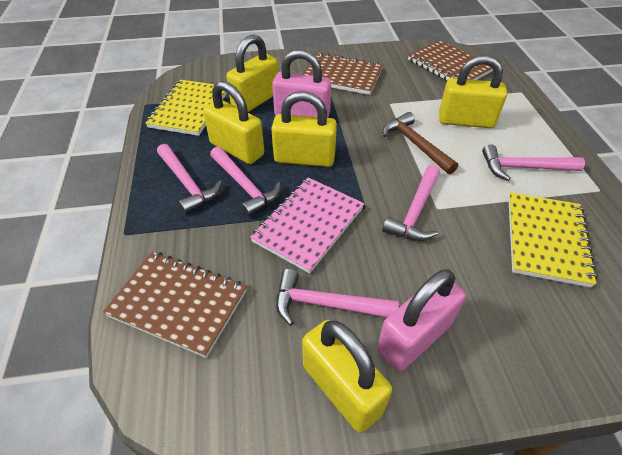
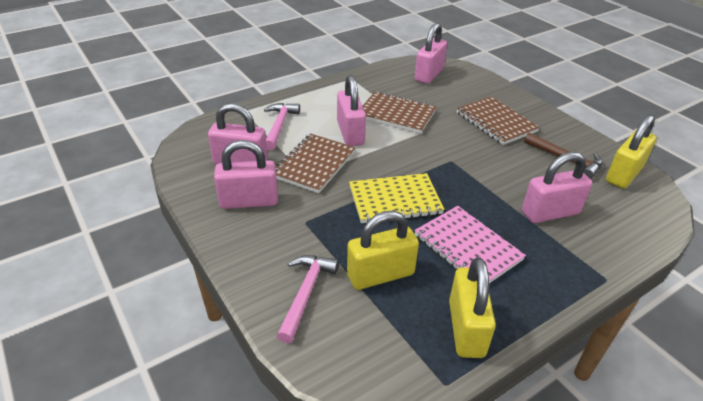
pink hammer: [157,144,222,214] [210,146,281,217] [276,269,399,326] [382,165,440,241] [482,144,585,181] = 5 -> [264,103,300,150] [277,255,339,343] = 2
pink padlock: [272,49,331,118] [377,269,466,371] = 2 -> [208,103,268,164] [214,140,278,209] [337,75,366,146] [414,23,447,84] [522,152,592,223] = 5
yellow notebook: [145,80,227,136] [508,192,598,288] = 2 -> [349,173,445,223] = 1
yellow padlock: [203,81,264,164] [226,34,278,112] [271,91,337,167] [302,320,392,433] [439,55,507,128] = 5 -> [347,211,419,290] [449,257,496,358] [606,115,657,188] = 3

